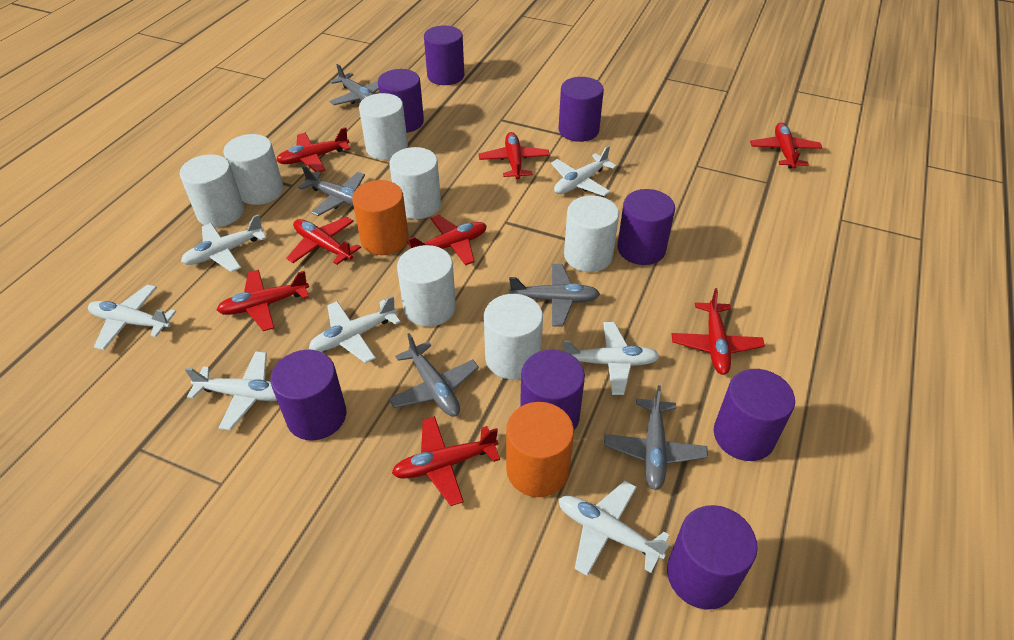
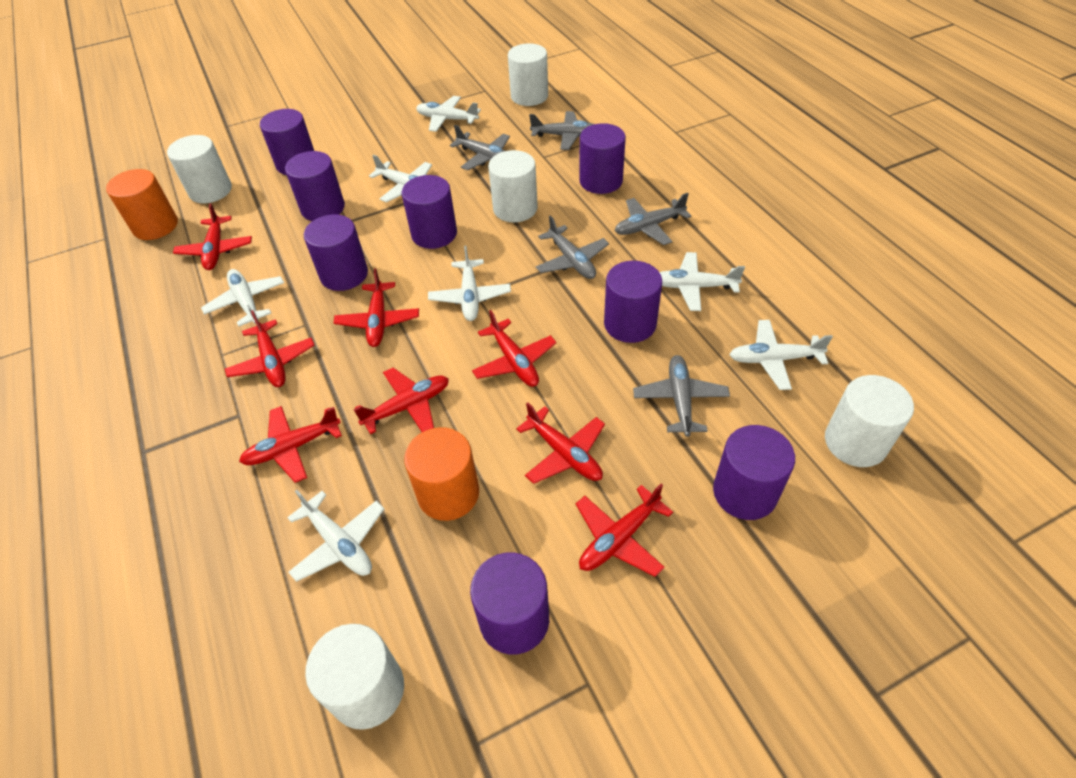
white cylinder: [180,154,244,227] [224,134,283,205] [359,93,408,160] [389,147,441,219] [397,245,456,327] [484,294,543,379] [564,196,619,272] = 7 -> [167,135,232,203] [305,624,404,730] [488,150,538,222] [508,43,548,106] [825,375,914,467] = 5

